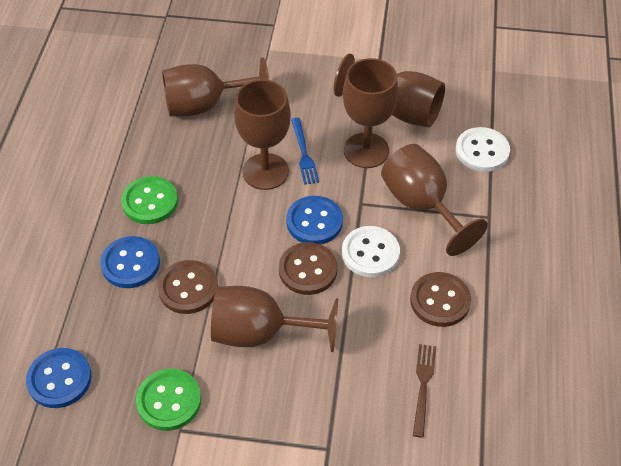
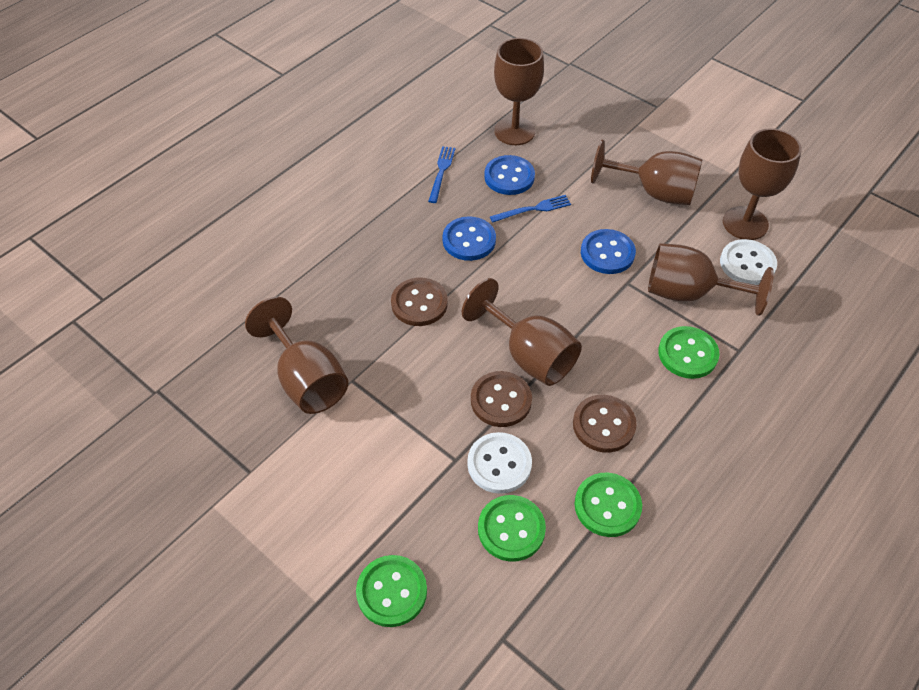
blue fork: [291,118,319,185] = 1 -> [428,146,455,203] [490,195,571,223] = 2
brown fork: [413,344,436,438] = 1 -> none = 0
green button: [121,176,178,224] [136,369,201,431] = 2 -> [356,555,427,627] [478,495,546,562] [575,473,642,537] [658,326,719,379] = 4

